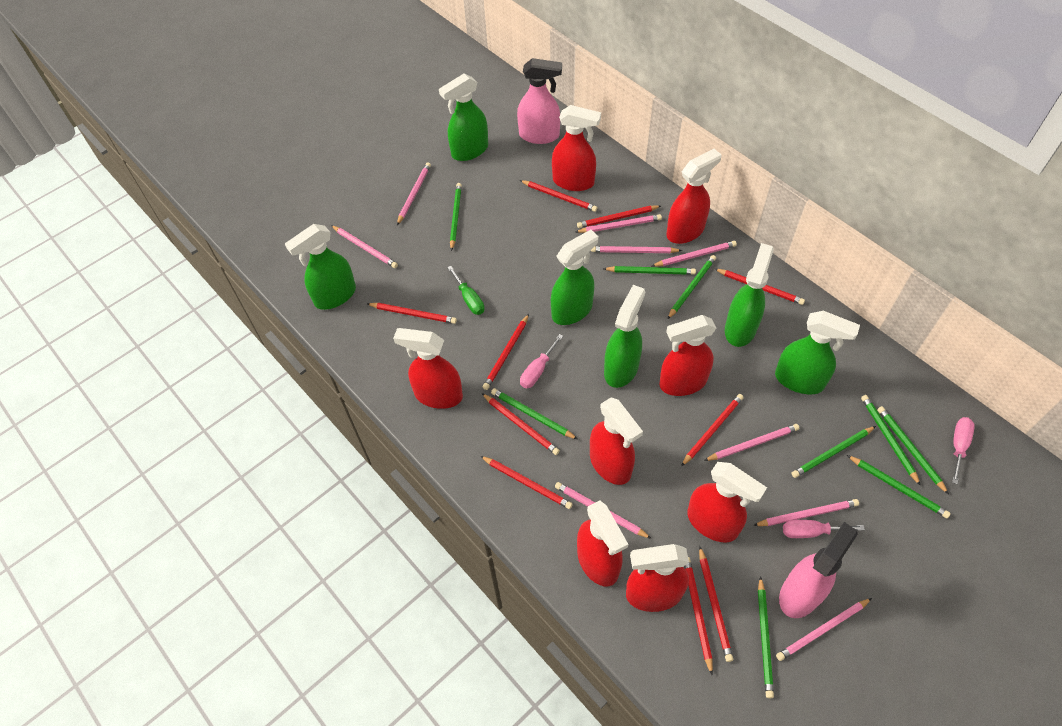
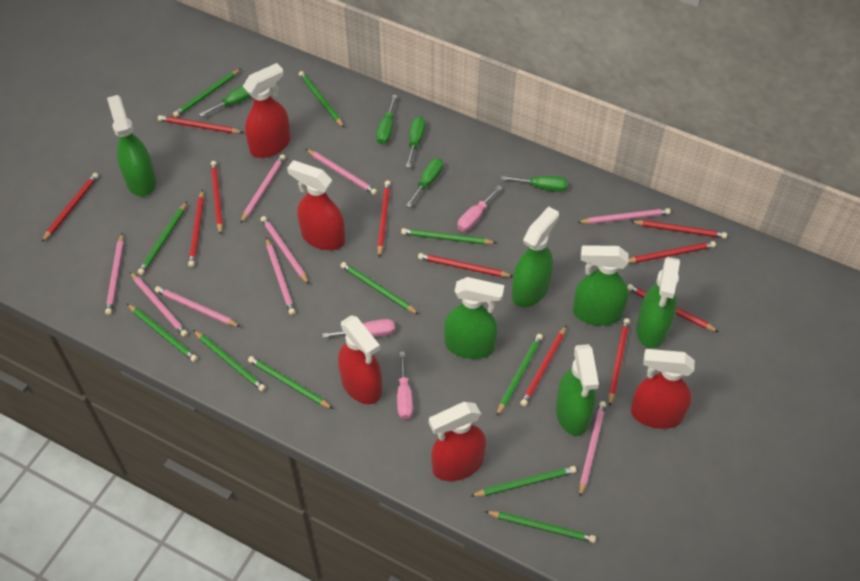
green pencil: [450,183,462,251] [491,388,577,439] [603,266,696,275] [668,255,716,319] [758,576,774,698] [791,426,876,478] [847,455,951,518] [861,395,921,486] [877,406,949,494] = 9 -> [127,304,198,362] [138,202,187,275] [173,69,241,117] [193,330,266,392] [248,356,333,409] [299,71,344,128] [340,262,419,314] [401,228,496,245] [471,466,576,497] [484,511,596,543] [496,334,543,417] = 11
green screwdriver: [447,266,485,315] = 1 -> [199,85,252,117] [376,95,397,144] [406,116,425,168] [406,158,443,207] [501,176,568,192] = 5
pink spray bottle: [517,58,562,144] [779,522,858,618] = 2 -> none = 0
red pencil: [367,303,457,324] [480,456,573,509] [482,393,560,455] [483,314,529,390] [520,180,597,212] [577,206,661,228] [681,394,744,466] [684,557,713,675] [699,546,733,662] [715,269,805,305] = 10 -> [42,173,99,242] [158,115,244,133] [188,189,204,267] [211,161,223,235] [377,181,391,257] [418,253,513,277] [520,326,566,407] [608,318,630,407] [627,284,719,332] [628,241,716,263] [630,220,727,239] = 11
red spray bottle: [393,328,463,409] [552,105,601,191] [577,500,628,586] [590,397,643,485] [626,544,689,612] [659,315,716,396] [666,149,722,244] [687,462,767,542] = 8 -> [243,63,291,158] [287,160,345,250] [338,315,382,404] [429,402,486,481] [631,349,695,429] = 5

